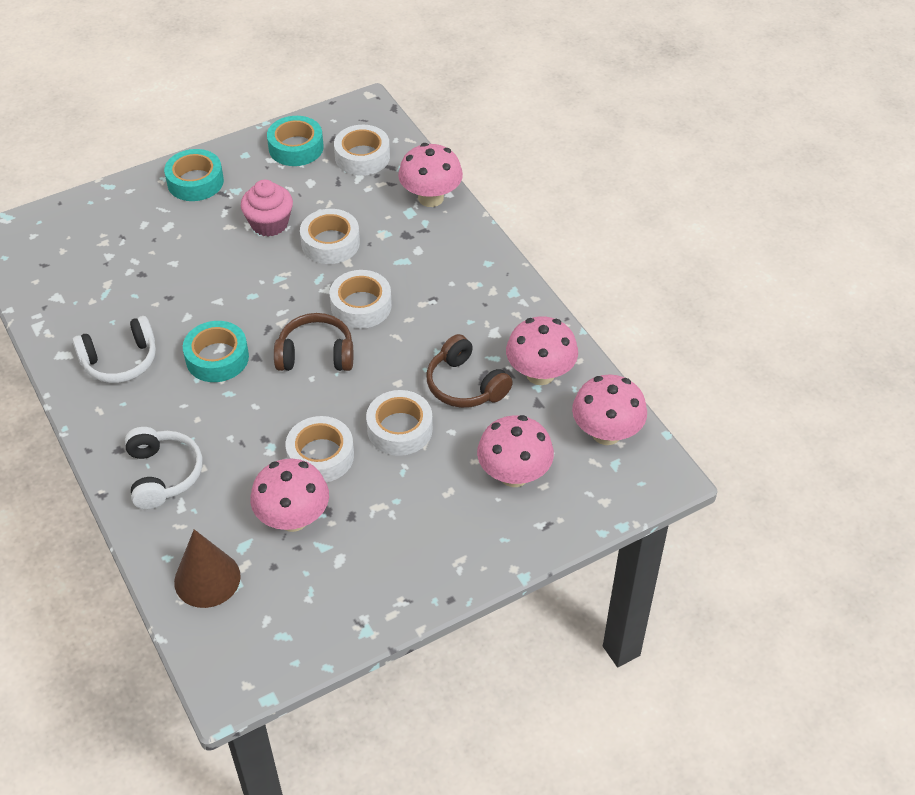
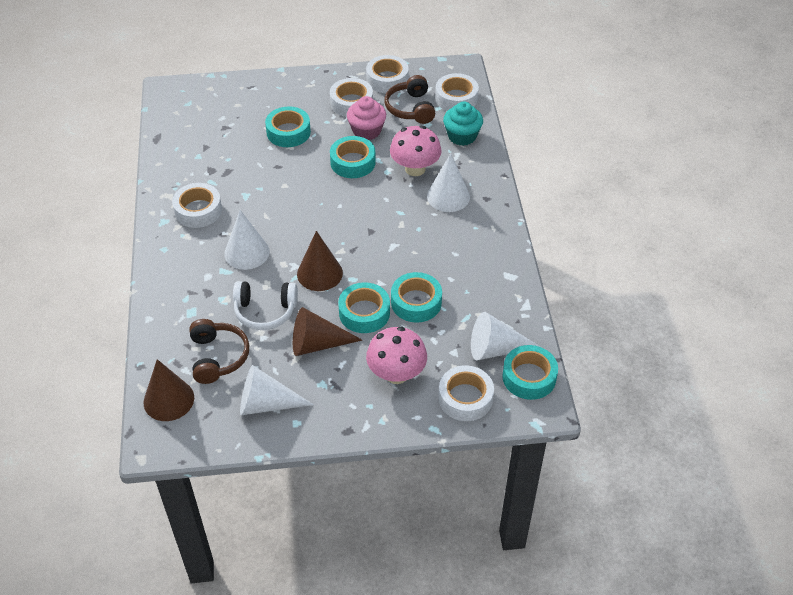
brown cone: [174,529,241,608] = 1 -> [143,359,194,421] [293,307,362,356] [297,231,343,291] = 3
pink mushroom: [250,459,329,532] [398,143,463,207] [477,415,554,487] [506,316,578,385] [572,374,647,445] = 5 -> [366,327,427,384] [390,126,442,176] = 2
turquoise cupcake: none = 0 -> [443,101,483,146] = 1
turquoise tape: [164,149,224,201] [183,321,249,382] [267,116,324,166] = 3 -> [265,106,311,147] [330,136,376,178] [338,282,390,333] [391,272,442,323] [502,345,558,400] = 5
white cone: none = 0 -> [224,210,270,270] [240,365,314,415] [427,153,470,212] [471,312,540,360] = 4
white headphones: [72,316,156,383] [125,427,202,509] = 2 -> [233,281,298,330] = 1

